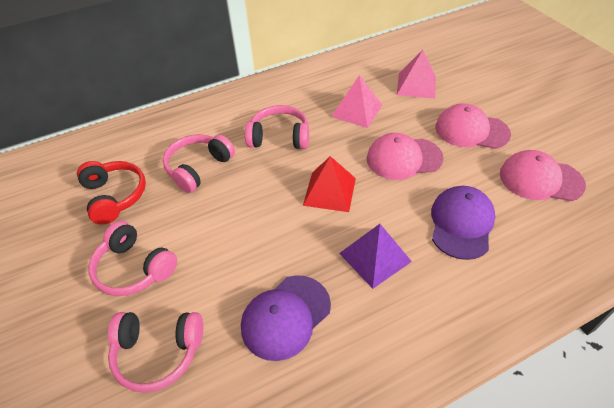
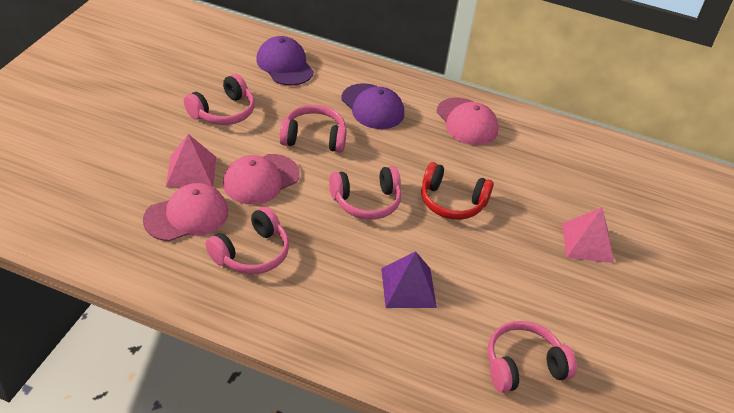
pink headphones: [88,221,177,296] [108,312,203,393] [163,134,235,193] [245,105,309,149] = 4 -> [184,74,255,125] [205,207,289,274] [279,105,347,153] [329,166,401,220] [488,321,577,393] = 5
red pyramid: [303,156,356,212] = 1 -> none = 0

